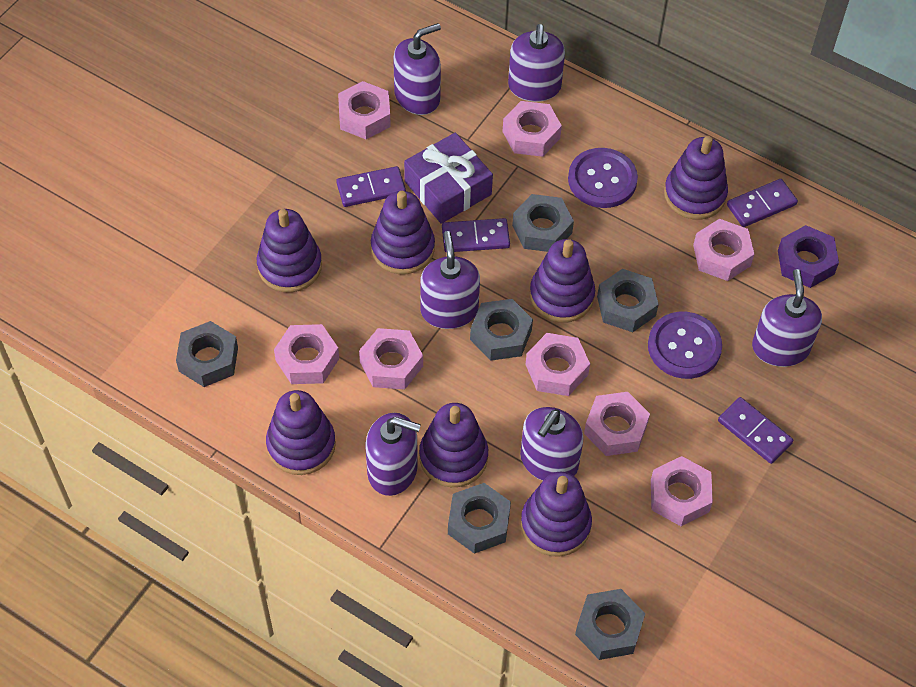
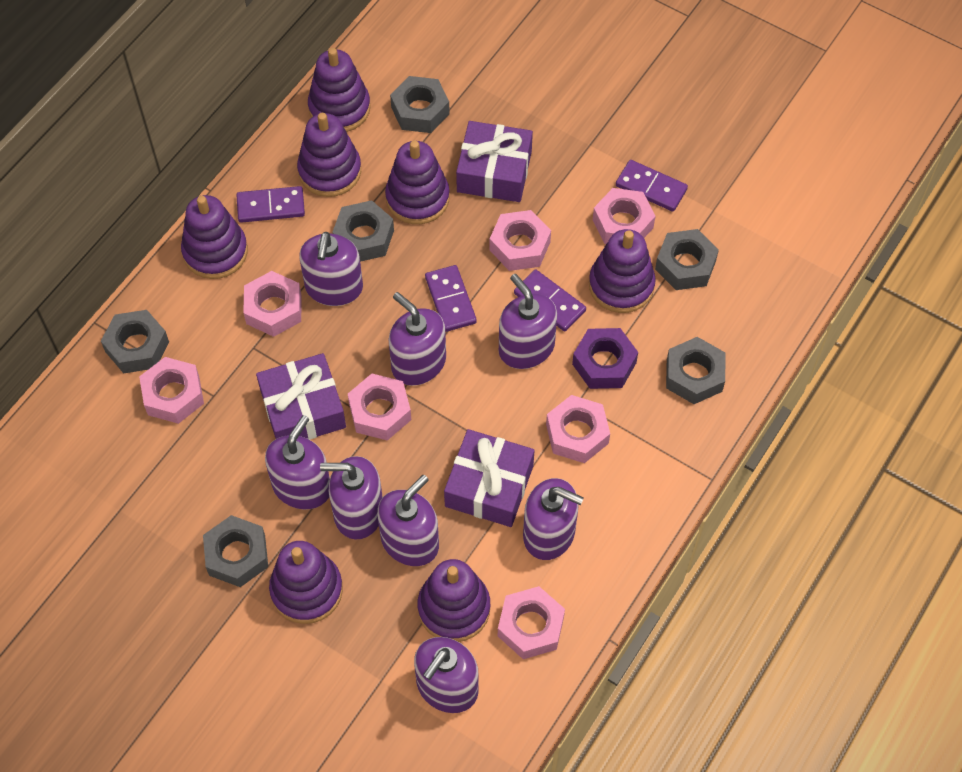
pink nut: [274,324,339,384] [338,81,391,139] [359,328,423,389] [503,101,562,157] [526,333,590,396] [584,392,650,456] [651,456,713,526] [693,219,754,281] = 8 -> [139,357,204,424] [243,271,301,337] [348,374,411,441] [489,210,551,271] [498,586,565,659] [546,395,610,463] [593,188,656,244] = 7
purple button: [568,148,638,208] [648,312,722,379] = 2 -> none = 0
purple gift: [404,133,493,224] = 1 -> [256,353,346,440] [444,429,535,527] [456,121,533,202] = 3
purple soap dispenser: [366,413,421,496] [393,23,441,115] [420,231,480,329] [508,24,565,102] [520,407,584,481] [752,269,822,367] = 6 -> [265,415,330,509] [299,232,363,306] [320,456,383,539] [377,475,439,566] [389,292,446,386] [414,637,479,713] [499,274,557,369] [523,478,584,560] = 8

